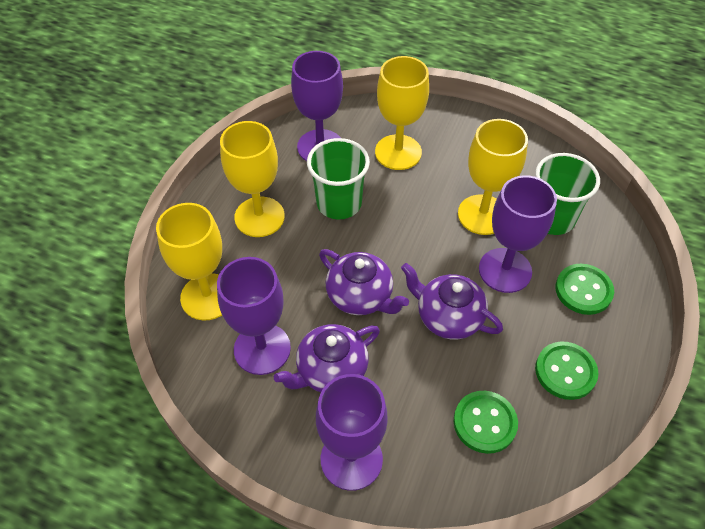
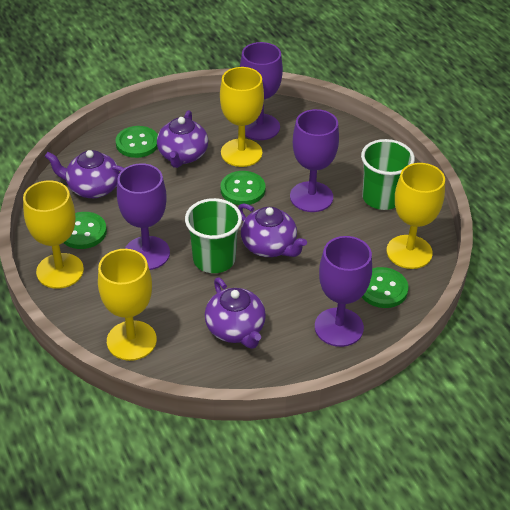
green button: [454,391,518,454] [535,341,599,400] [555,264,614,315] = 3 -> [64,212,107,249] [116,126,158,158] [221,171,266,205] [362,267,408,308] = 4
purple teapot: [274,324,380,393] [319,249,409,315] [401,263,503,340] = 3 -> [45,150,124,198] [157,110,208,168] [205,278,266,349] [238,203,307,257] = 4

